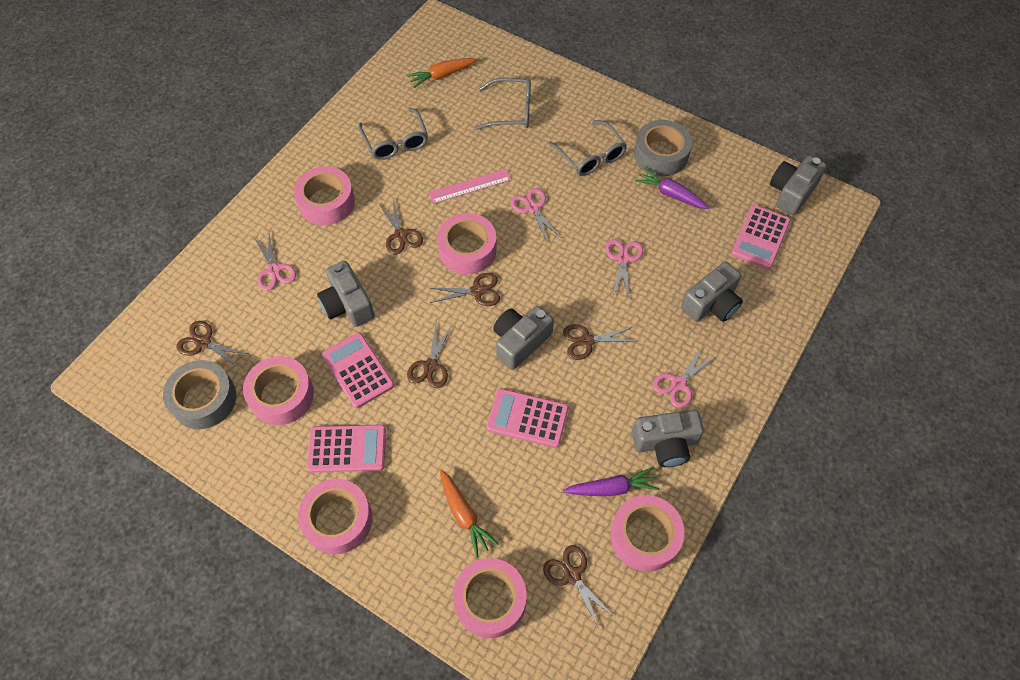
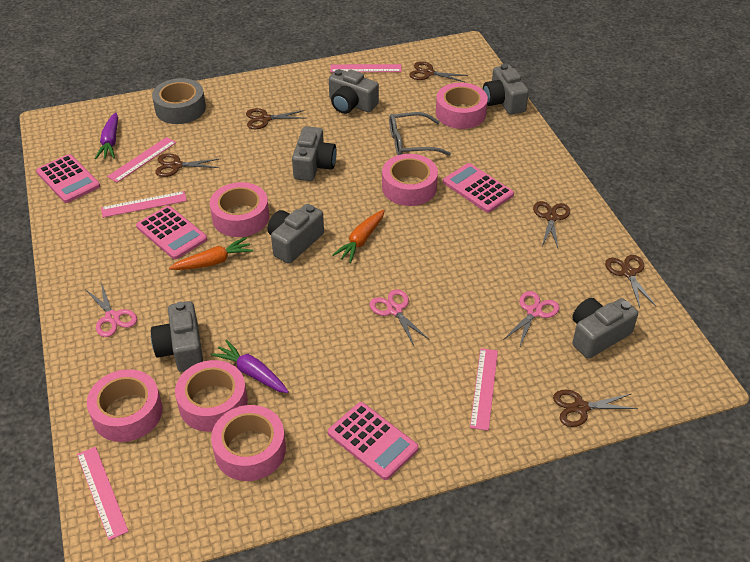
grey camera: [317,261,375,327] [493,306,554,370] [632,410,704,467] [681,261,743,322] [770,155,827,215] = 5 -> [151,301,203,372] [268,204,324,264] [292,126,336,181] [329,69,379,114] [483,64,529,115] [572,298,638,359] = 6
grey glasses: [358,108,428,160] [475,78,531,130] [548,120,627,176] = 3 -> [389,112,451,156] = 1
grey tape: [163,360,236,429] [634,120,692,176] = 2 -> [152,78,206,124] = 1
pink ruler: [429,169,511,204] = 1 -> [77,447,129,540] [101,191,187,218] [107,137,176,182] [330,64,402,72] [470,348,498,431] = 5
pink scissors: [254,234,296,291] [510,188,560,242] [605,239,643,297] [653,346,718,408] = 4 -> [85,282,137,337] [369,289,430,346] [503,291,560,348] = 3

